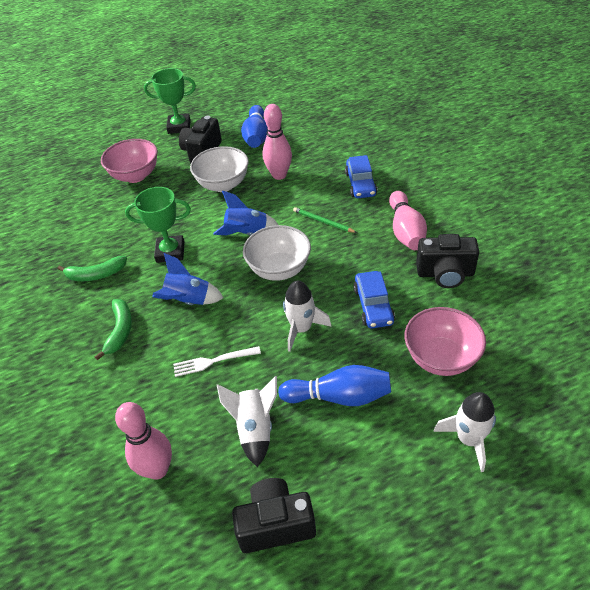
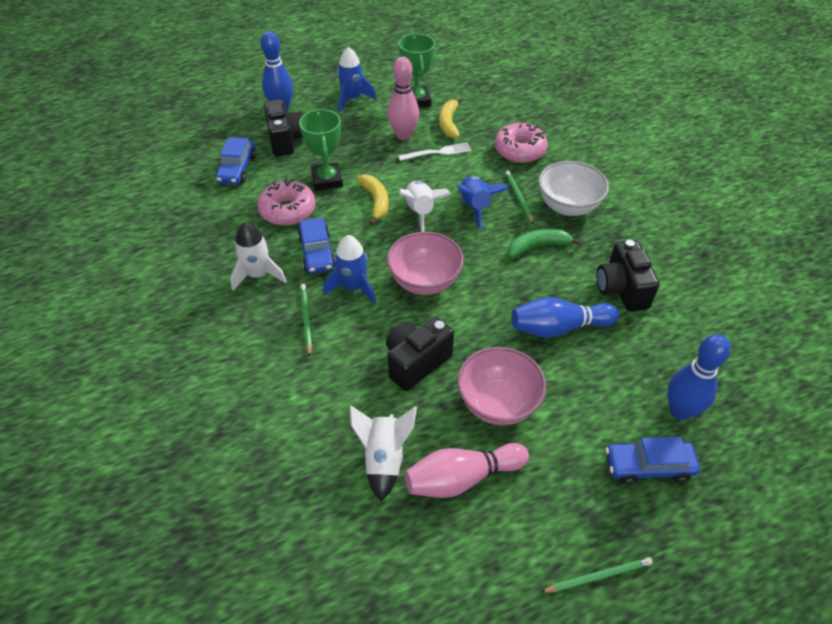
blue bowling pin: [241,105,268,148] [278,365,391,406] = 2 -> [261,31,293,111] [511,297,619,338] [667,334,730,420] = 3
blue car: [345,155,377,198] [354,271,395,328] = 2 -> [215,137,256,185] [298,217,335,274] [605,437,700,484] = 3
blue rocket: [152,253,224,305] [213,190,278,235] = 2 -> [323,235,376,305] [337,47,376,112] [457,176,510,230] = 3
green banana: [58,256,127,281] [95,299,132,360] = 2 -> [508,229,581,258] = 1
green pencil: [293,207,357,233] = 1 -> [300,284,312,356] [505,171,534,224] [541,557,653,593] = 3
pink bowling pin: [115,402,172,480] [262,104,292,180] [389,191,427,250] = 3 -> [388,57,419,140] [404,443,529,498] = 2
pink donut: none = 0 -> [257,179,316,226] [494,123,548,163] = 2
white bowl: [190,146,249,192] [243,225,311,281] = 2 -> [539,161,609,216] = 1
yellow banana: none = 0 -> [357,174,389,225] [439,98,463,139] = 2

